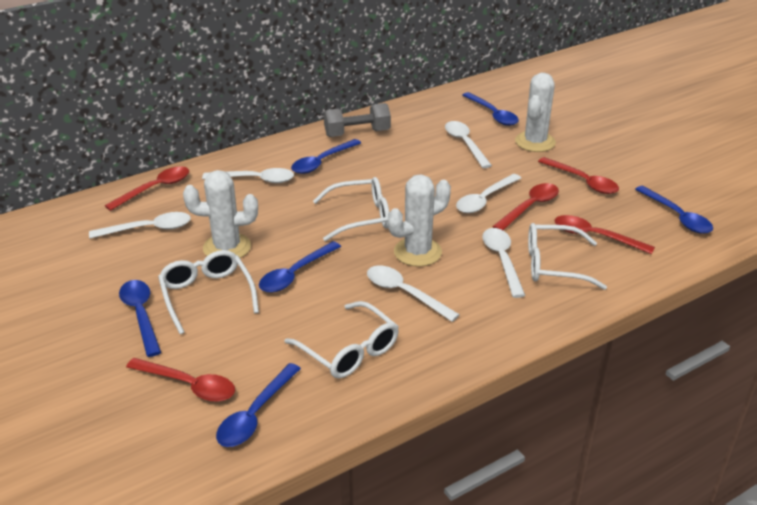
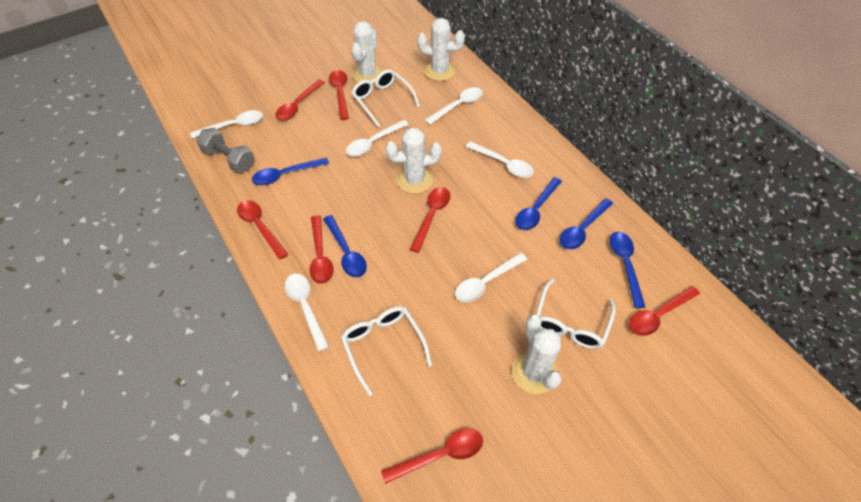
blue spoon: [119,280,161,357] [216,363,301,447] [259,241,341,293] [291,139,361,174] [462,92,519,126] [635,186,713,234] = 6 -> [252,158,329,185] [323,215,367,277] [515,177,562,230] [560,198,613,249] [610,232,645,308] = 5
red spoon: [105,166,189,211] [126,358,235,402] [492,183,559,230] [538,157,619,194] [554,215,655,254] = 5 -> [237,200,288,260] [275,79,325,121] [310,215,333,284] [329,70,349,120] [381,429,483,484] [410,187,450,253] [629,286,700,336] = 7
white cactus: [183,170,258,258] [388,174,451,267] [515,73,556,152] = 3 -> [351,21,383,84] [385,127,442,194] [417,18,465,81] [512,314,562,394] = 4
white glasses: [158,250,259,334] [285,301,399,378] [313,177,390,241] [528,223,607,290] = 4 -> [341,306,432,396] [351,69,420,127] [536,278,616,349] = 3

